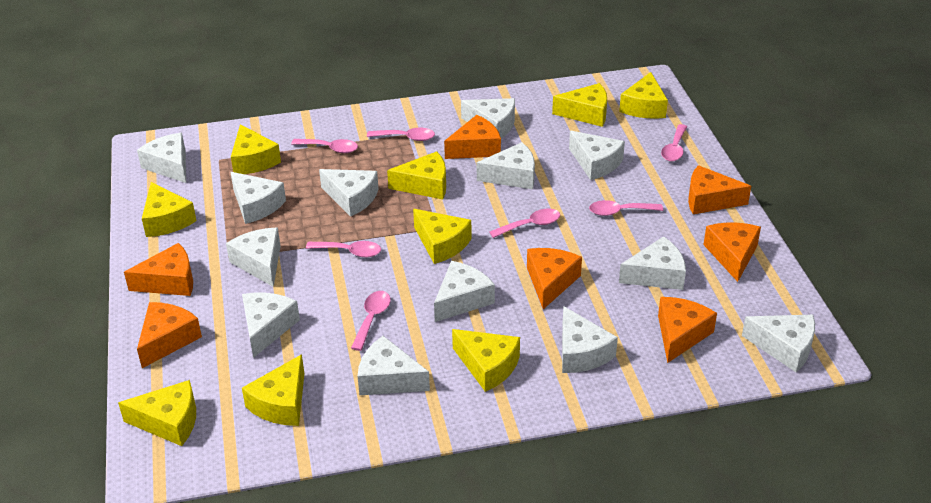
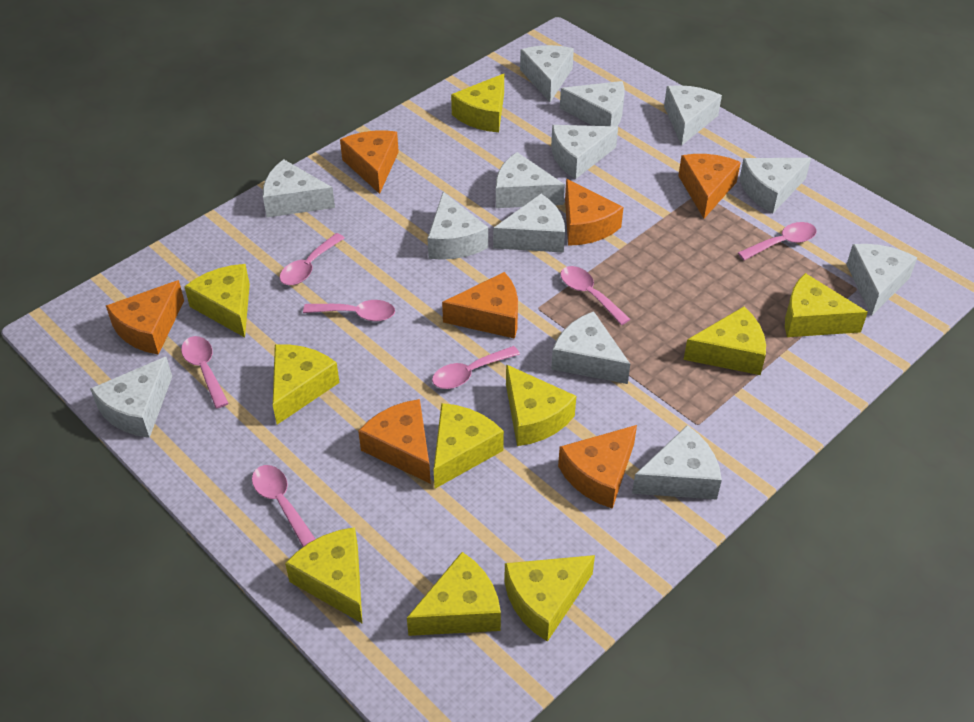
yellow cheese: [118,380,196,446] [142,182,197,237] [231,124,281,174] [242,354,304,426] [387,151,446,199] [413,209,472,264] [452,329,520,392] [552,83,607,127] [619,72,668,119] = 9 -> [184,264,250,338] [273,344,340,425] [285,527,362,623] [407,552,501,636] [434,403,504,489] [451,74,504,132] [504,555,595,642] [506,364,576,446] [683,307,766,375] [785,273,868,337] = 10

